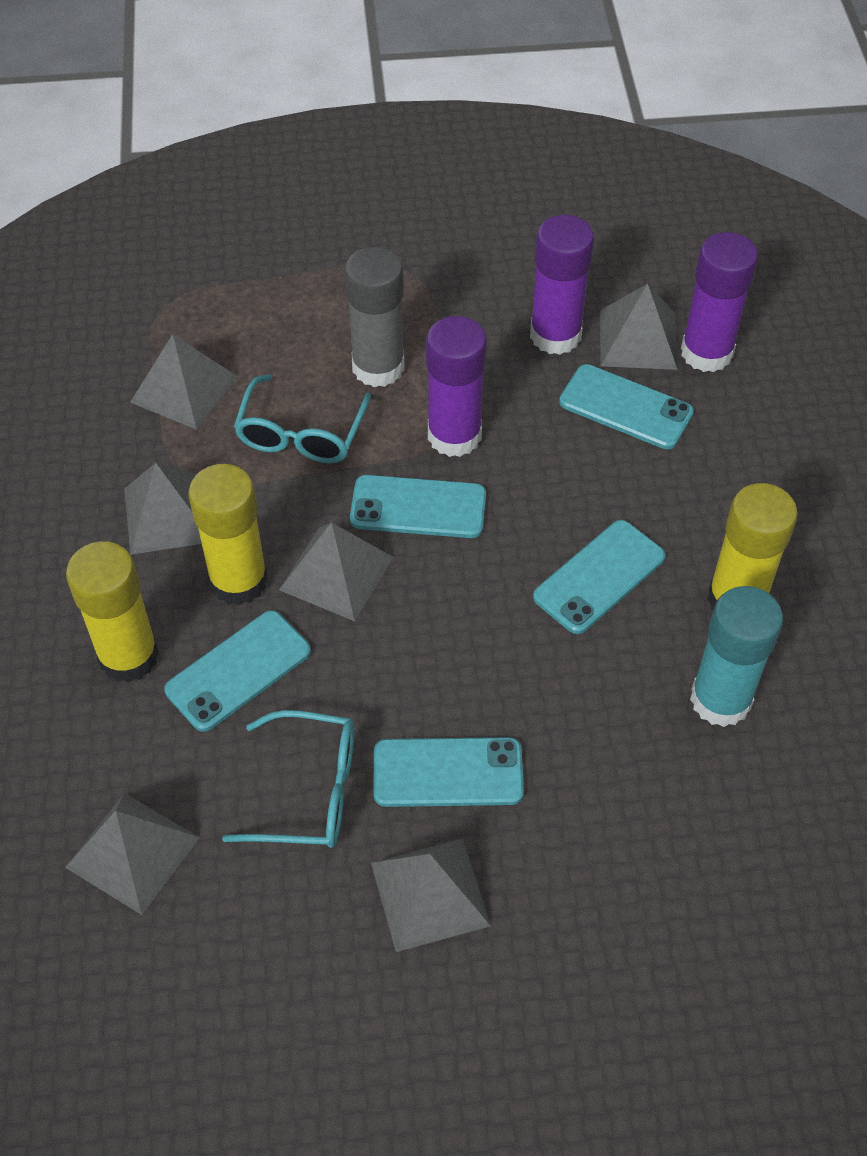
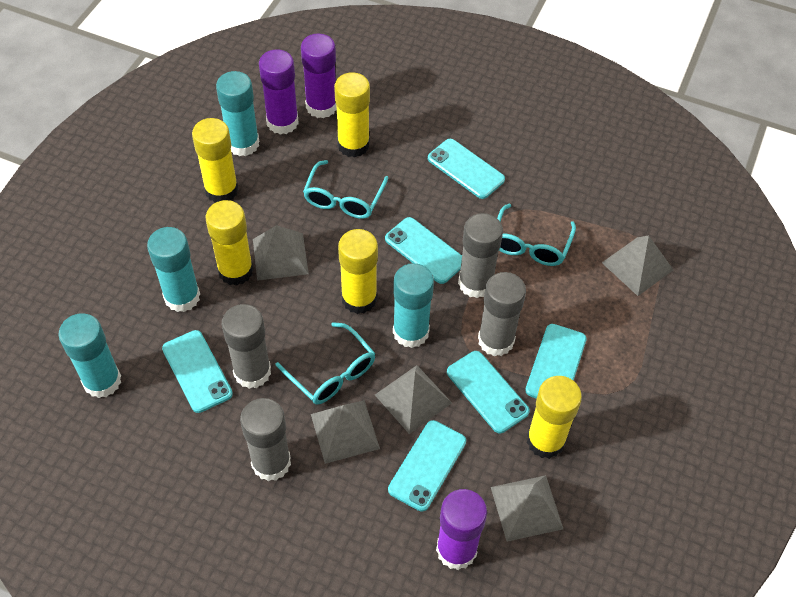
grey glue stick: [345,247,405,387] = 1 -> [222,304,271,389] [240,398,291,481] [458,213,503,298] [478,272,526,356] = 4
grey pyramid: [65,793,200,915] [124,463,202,555] [130,334,238,430] [279,522,393,621] [371,838,491,952] [600,284,678,370] = 6 -> [253,225,309,281] [311,400,380,464] [375,365,452,434] [491,475,563,542] [602,236,673,296] = 5
turquoise glasses: [222,710,354,848] [234,374,371,463] = 2 -> [275,322,375,405] [303,160,388,219] [497,204,576,266] = 3
turquoise glue stick: [690,586,783,727] = 1 -> [58,313,121,398] [147,227,200,312] [216,71,259,156] [393,263,434,348] = 4
turquoise phone: [164,610,311,732] [350,475,486,538] [373,737,524,807] [533,520,665,634] [559,364,694,449] = 5 -> [162,330,233,413] [385,217,462,284] [388,420,466,511] [428,139,505,199] [447,351,530,433] [525,324,587,399] = 6
yellow glue stick: [66,541,159,683] [189,464,268,605] [707,483,798,610] = 3 -> [192,118,239,203] [206,200,254,286] [334,72,370,158] [338,229,378,314] [527,376,582,459] = 5

